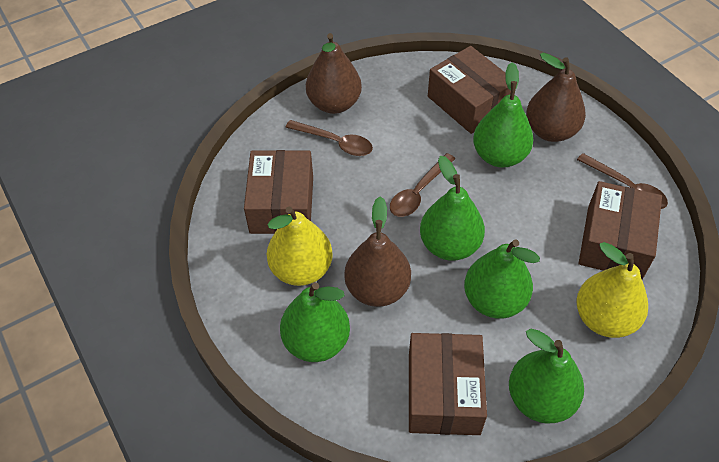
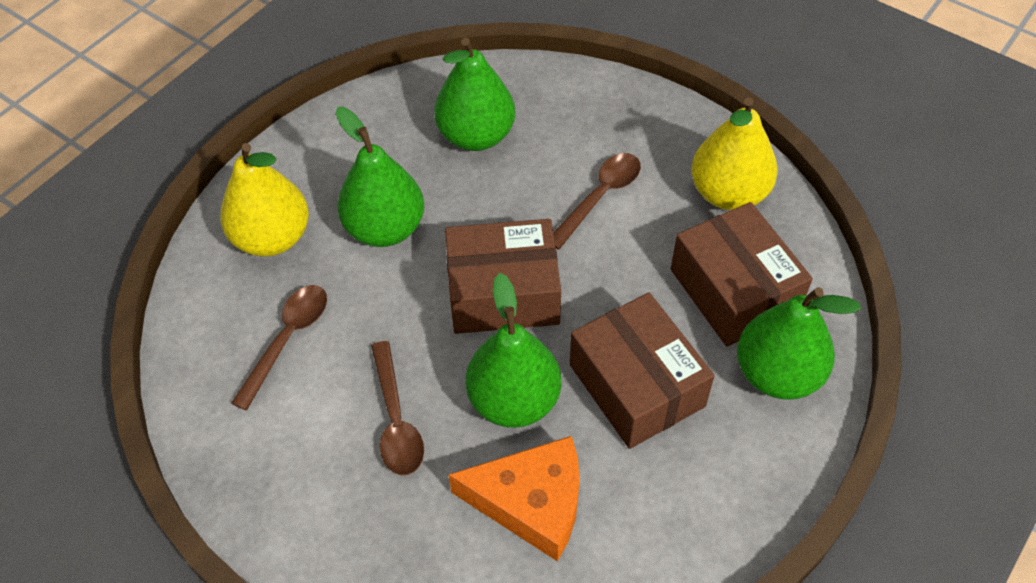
brown box: [244,150,313,234] [409,333,487,435] [428,46,511,134] [579,181,662,279] = 4 -> [445,219,561,334] [570,292,715,449] [671,202,813,347] = 3
brown pear: [306,33,362,114] [344,196,411,307] [526,53,586,142] = 3 -> none = 0
green pear: [280,282,350,362] [420,156,485,261] [464,239,540,319] [473,62,534,167] [509,329,584,424] = 5 -> [335,107,424,247] [434,38,515,151] [466,273,561,428] [737,287,861,400] = 4
orange cheese: none = 0 -> [448,436,580,562] = 1

